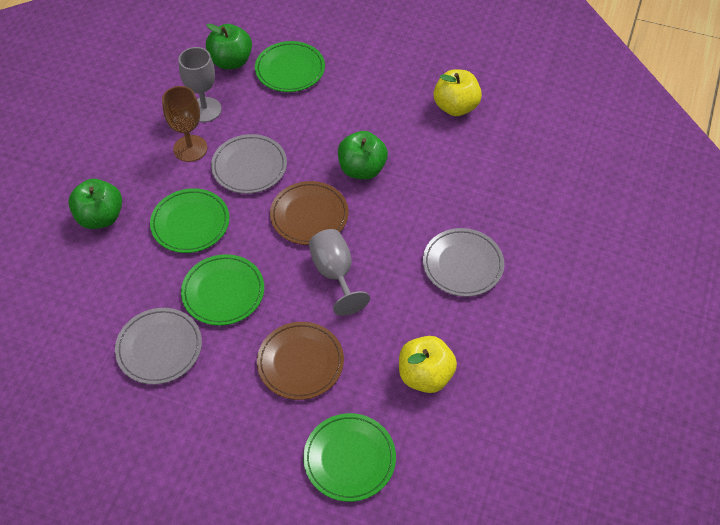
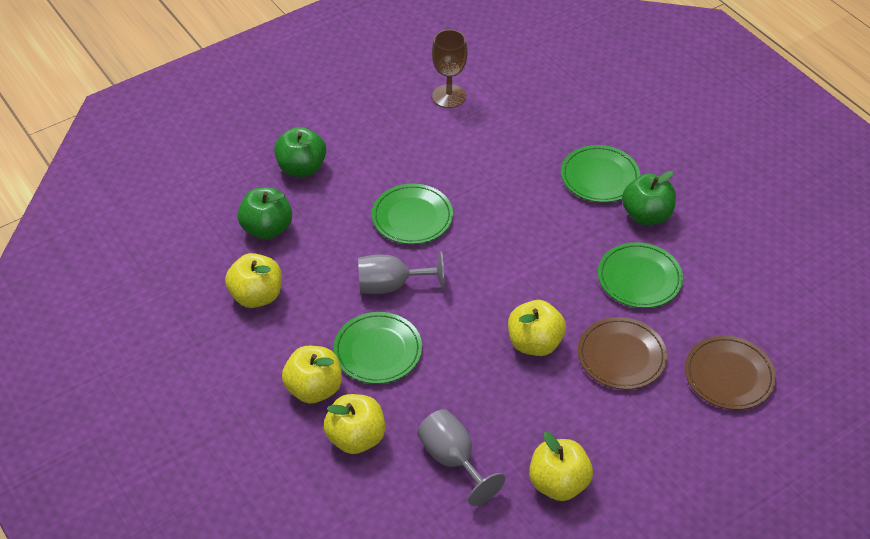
grey plate: [115,308,202,385] [211,134,287,194] [423,228,504,297] = 3 -> none = 0
yellow apple: [399,336,457,393] [433,69,482,116] = 2 -> [225,253,282,308] [282,346,342,404] [324,394,385,454] [508,300,566,356] [529,432,593,501] = 5

